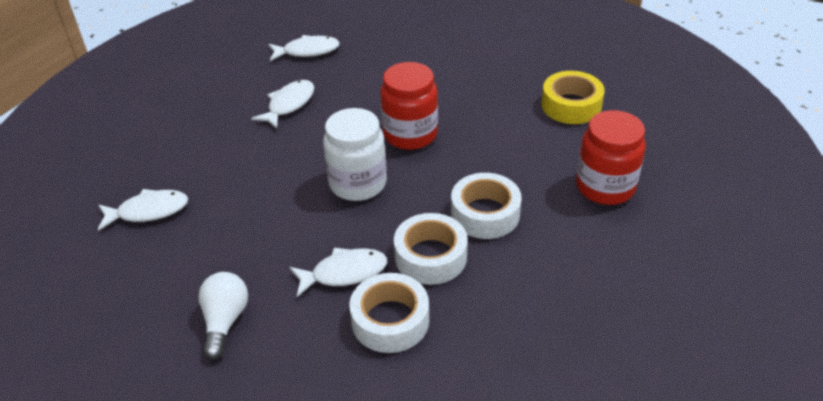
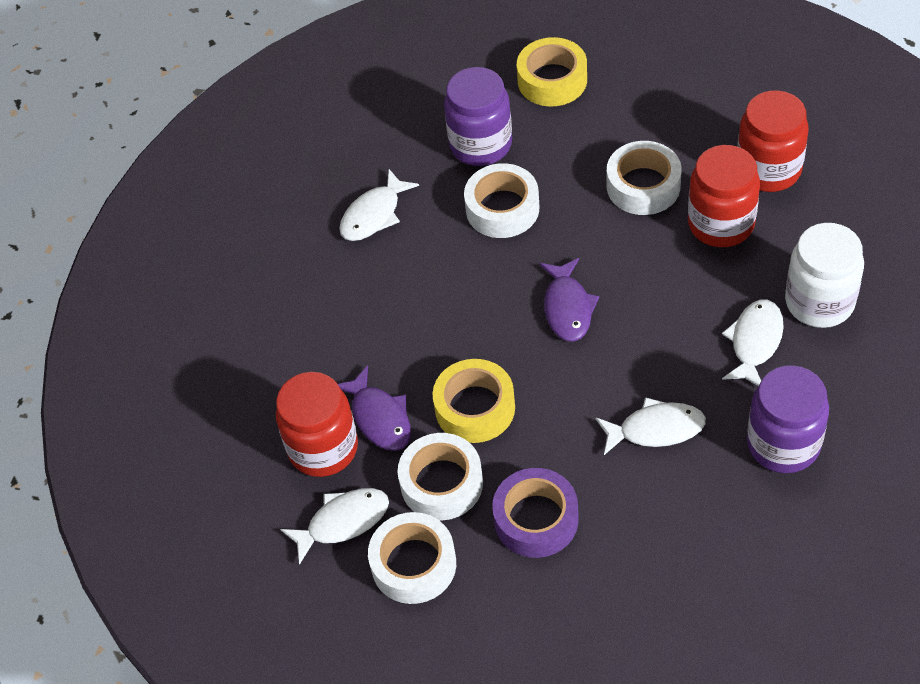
purple fish: none = 0 -> [338,365,411,451] [539,258,599,342] = 2
purple jar: none = 0 -> [444,67,512,166] [747,365,829,473] = 2
purple tape: none = 0 -> [492,468,579,558] = 1
red jar: [380,62,438,150] [576,110,646,205] = 2 -> [276,372,358,477] [688,145,760,247] [737,91,808,192] = 3
white light bulb: [198,272,248,359] = 1 -> none = 0
white tape: [349,273,429,353] [394,213,468,285] [451,173,522,239] = 3 -> [368,512,456,604] [398,433,483,520] [464,163,539,238] [607,141,682,215] = 4
yellow tape: [541,71,605,124] = 1 -> [433,359,515,443] [517,37,587,106] = 2

